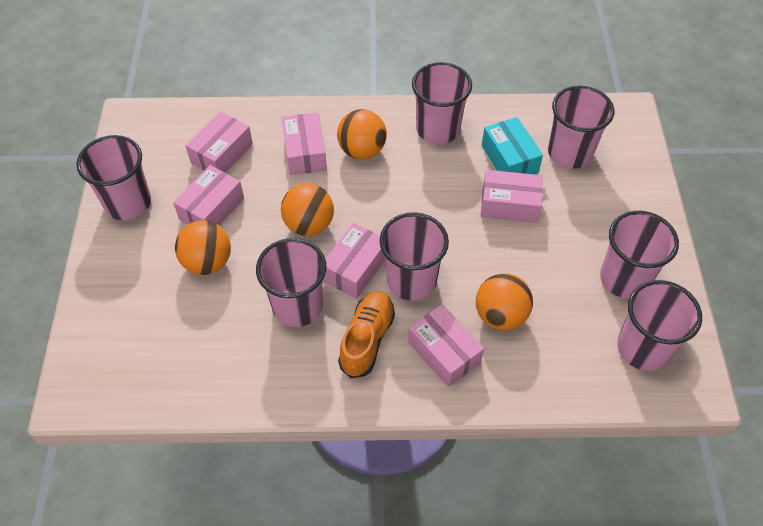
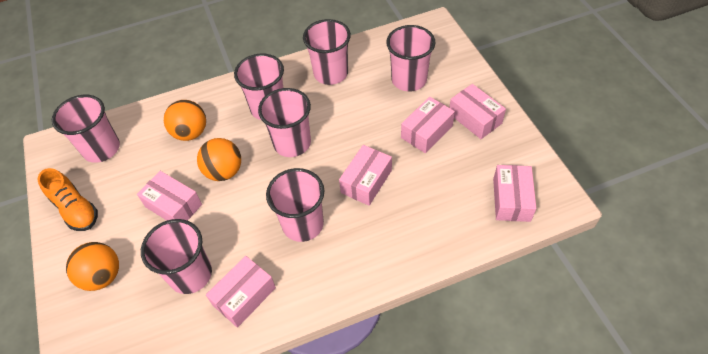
orange ball: [175,220,231,275] [281,183,334,236] [337,109,387,159] [476,273,533,330] = 4 -> [66,242,119,291] [164,100,206,141] [197,138,241,181] = 3
turquoise box: [482,117,543,174] = 1 -> none = 0

